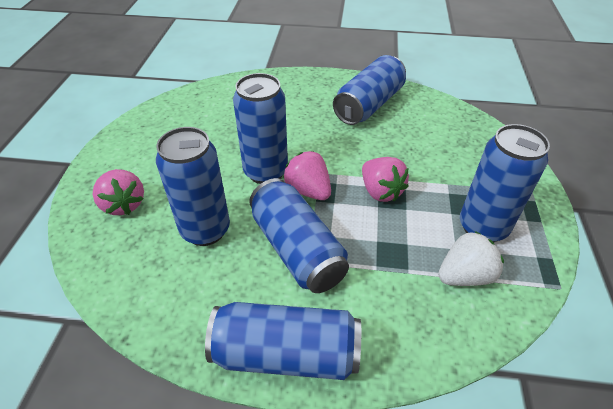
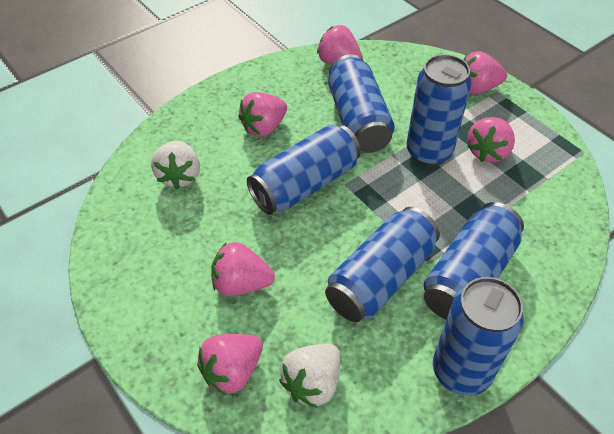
pink strawberry: [92,169,144,215] [283,151,331,200] [362,157,409,202] = 3 -> [197,334,263,396] [211,242,275,296] [238,92,287,137] [317,25,363,65] [464,51,507,95] [467,117,515,162] = 6
white strawberry: [438,231,504,286] = 1 -> [151,141,200,189] [279,344,340,408] = 2

